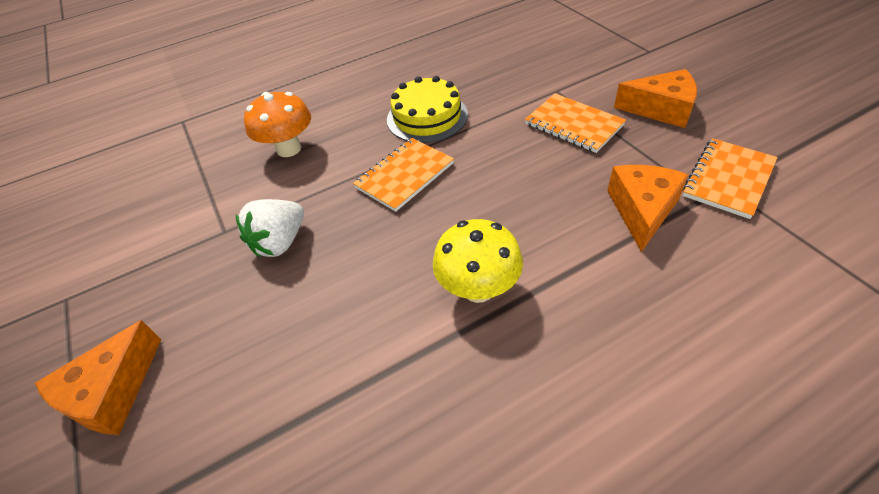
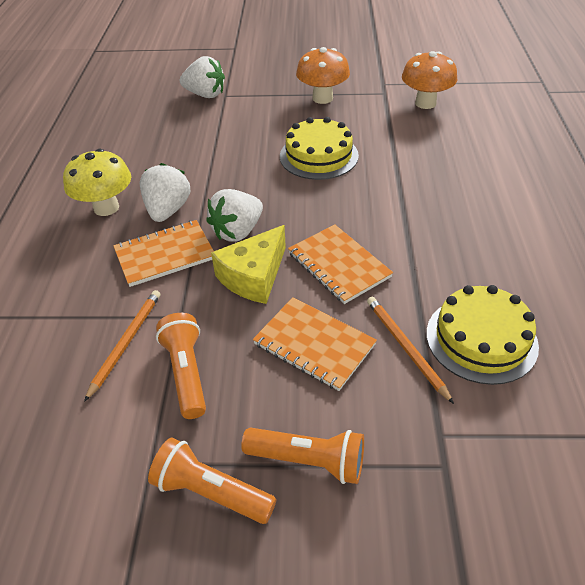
orange cheese: [35,320,161,435] [607,165,689,252] [614,69,697,128] = 3 -> none = 0
orange flashlight: none = 0 -> [148,438,276,524] [156,313,206,419] [241,428,364,484] = 3
orange mushroom: [244,92,311,157] = 1 -> [296,47,350,104] [402,51,457,109] = 2
orange pencil: none = 0 -> [84,290,160,402] [367,297,454,404] = 2
white strawberry: [236,199,304,257] = 1 -> [140,163,190,222] [180,56,225,98] [206,189,263,242] = 3
yellow cake: [387,76,468,143] = 1 -> [280,117,359,180] [426,285,539,385] = 2
yellow cheese: none = 0 -> [211,225,286,304] = 1

